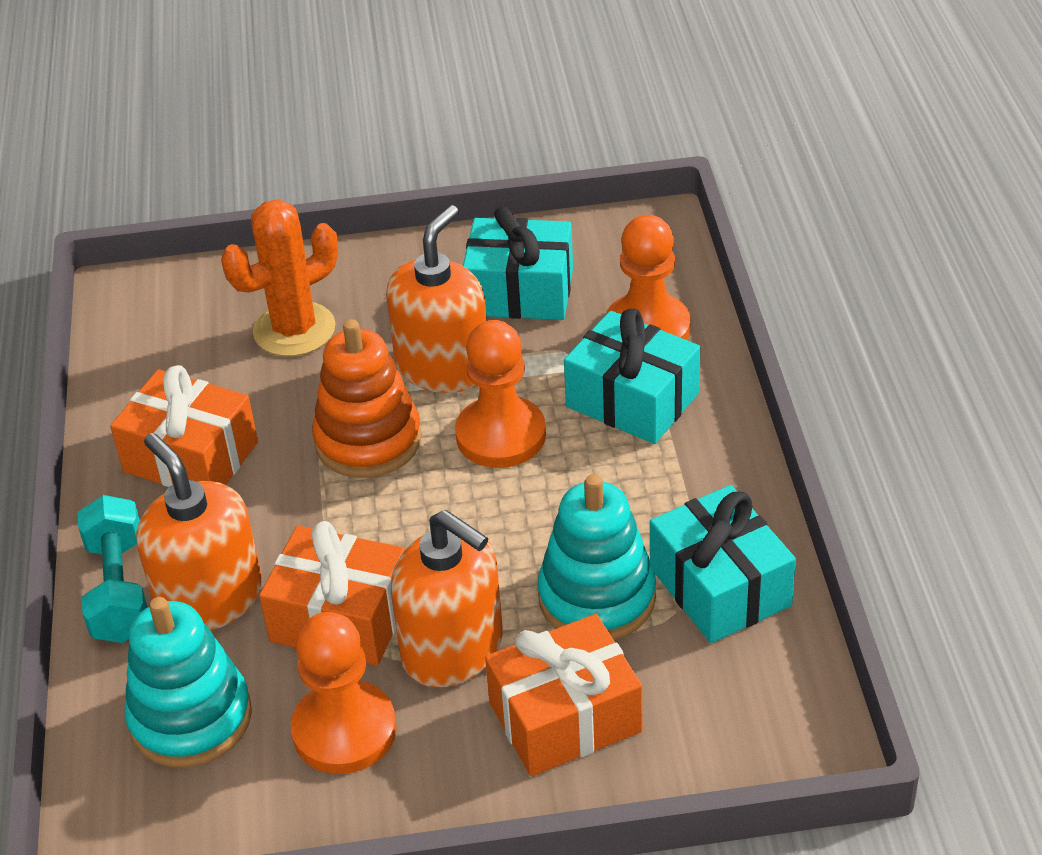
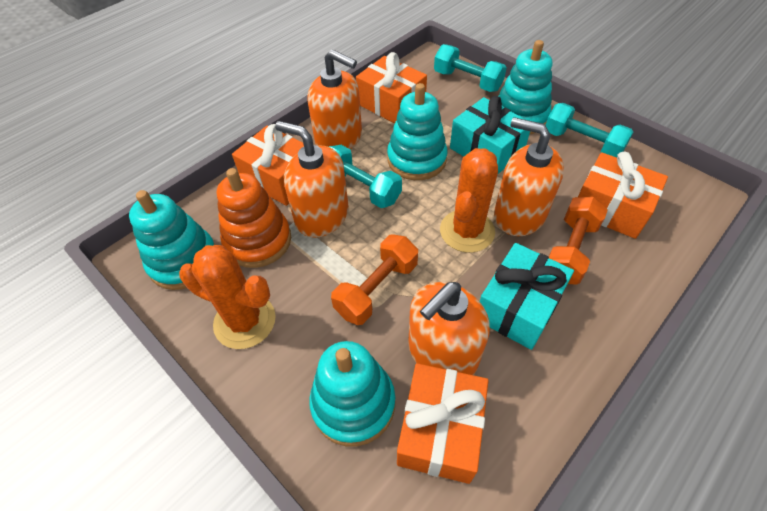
orange cactus: [221,199,338,356] = 1 -> [179,245,276,349] [440,148,498,253] = 2
orange dumbbell: none = 0 -> [331,234,418,325] [549,196,608,285] = 2
orange gift: [110,365,258,487] [259,521,405,666] [485,614,642,776] = 3 -> [232,124,304,206] [356,52,427,123] [397,363,489,484] [578,152,668,239] = 4
orange pawn: [291,612,397,774] [455,320,546,468] [606,215,690,340] = 3 -> none = 0
orange soap dispenser: [136,433,262,631] [386,205,487,393] [391,510,503,687] = 3 -> [275,121,349,238] [307,49,362,149] [408,282,490,375] [494,117,564,236] = 4
turquoise dumbbell: [78,495,148,643] = 1 -> [329,145,402,208] [434,44,507,92] [545,103,634,158] = 3
turquoise gift: [463,207,573,320] [564,308,700,444] [650,485,796,643] = 3 -> [450,96,530,175] [479,243,574,350] = 2
turquoise stacking toy: [125,597,252,768] [538,474,656,640] = 2 -> [129,190,215,290] [309,341,395,447] [387,83,447,180] [499,40,552,134] = 4

